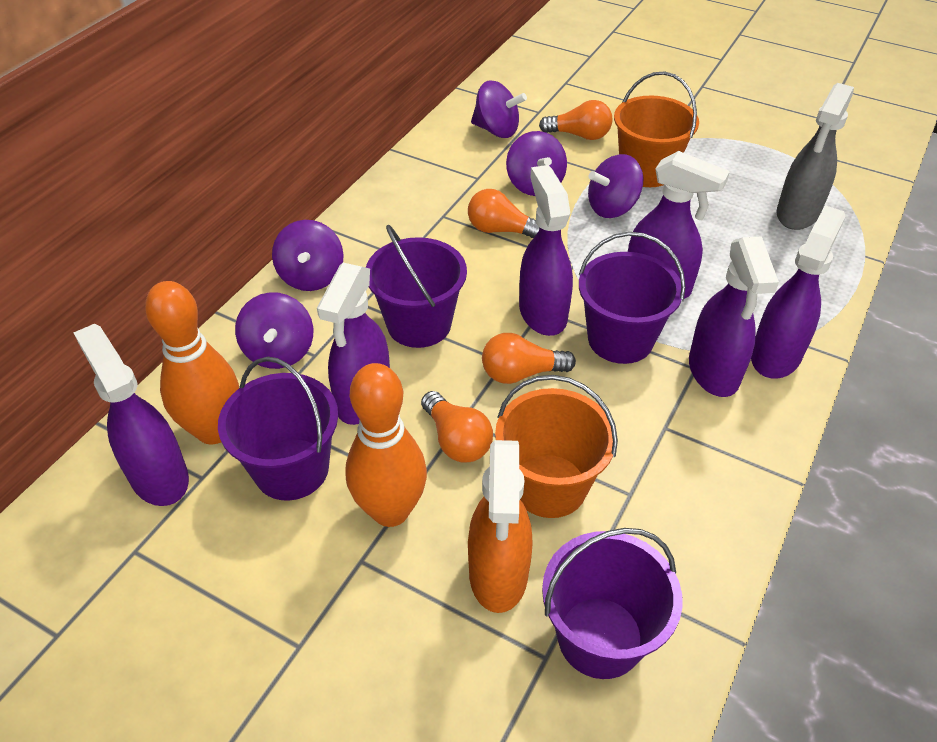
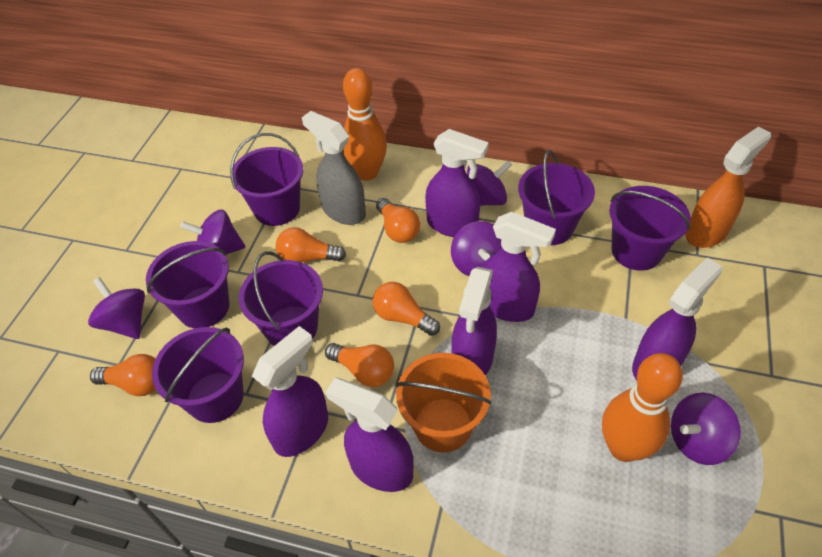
orange bucket: [495,375,618,518] [614,72,699,187] = 2 -> [396,353,492,452] = 1
orange light bulb: [421,391,493,462] [468,189,540,238] [482,333,576,384] [539,100,612,140] = 4 -> [90,354,156,396] [276,227,346,262] [325,343,394,387] [373,282,440,336] [376,198,420,243] = 5
purple bucket: [218,357,338,501] [366,225,467,348] [542,528,682,679] [579,232,686,364] = 4 -> [146,241,229,329] [152,327,244,423] [230,133,303,226] [239,251,323,346] [518,150,595,245] [609,186,691,271] = 6

